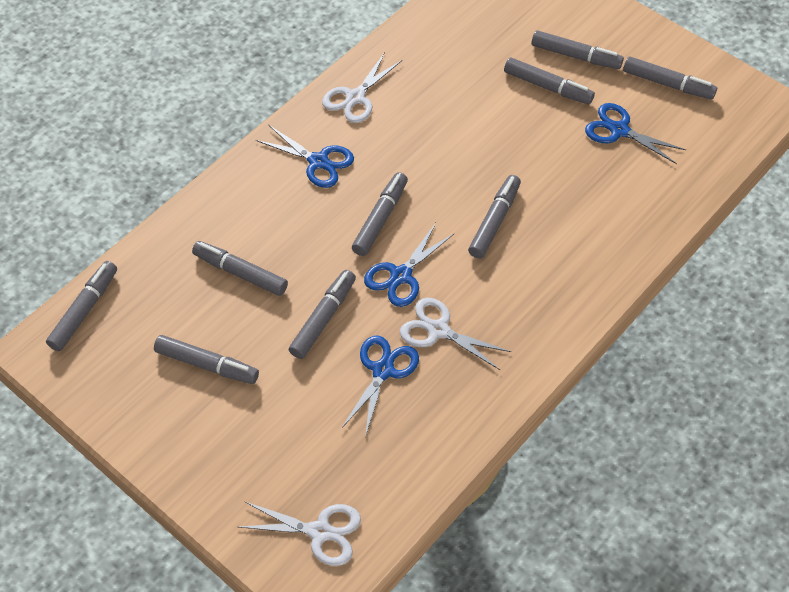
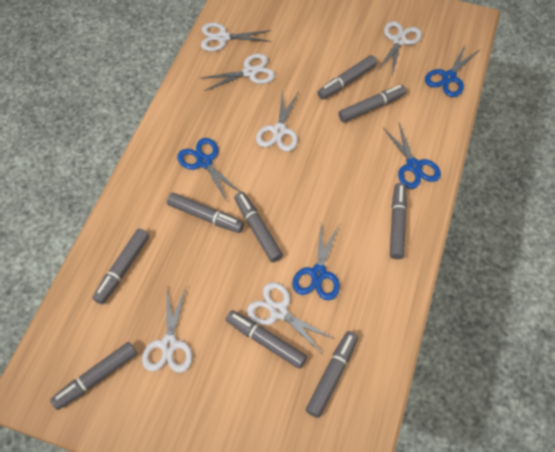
white scissors: [239,501,361,566] [322,52,402,123] [400,298,511,370] = 3 -> [142,288,192,373] [201,23,271,52] [201,54,275,91] [247,282,334,353] [256,89,299,152] [377,21,422,76] = 6

